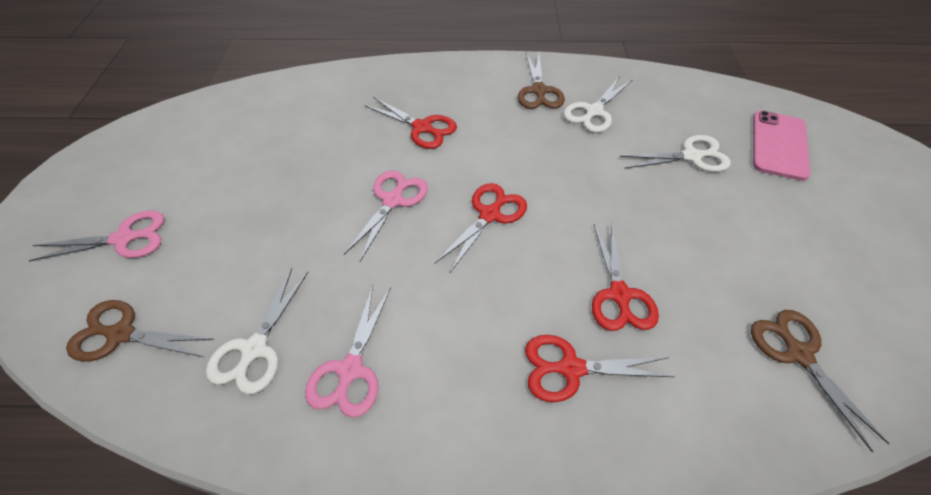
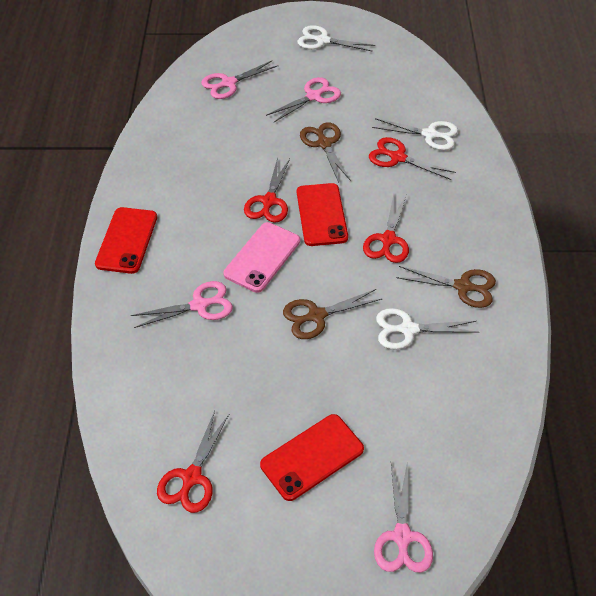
pink scissors: [29,211,164,261] [305,285,391,418] [344,170,428,261] = 3 -> [131,281,233,328] [201,61,277,99] [266,77,341,122] [374,462,433,573] = 4
red phone: none = 0 -> [95,207,157,274] [260,414,364,501] [297,183,348,246] = 3

